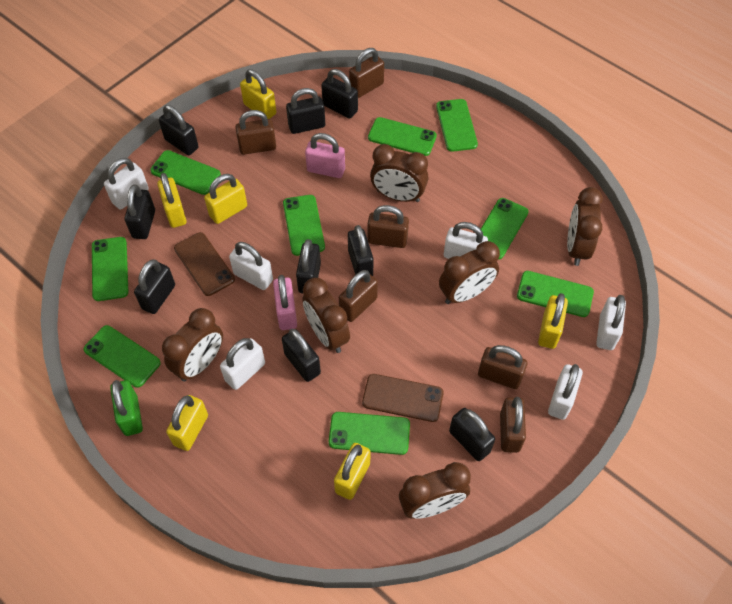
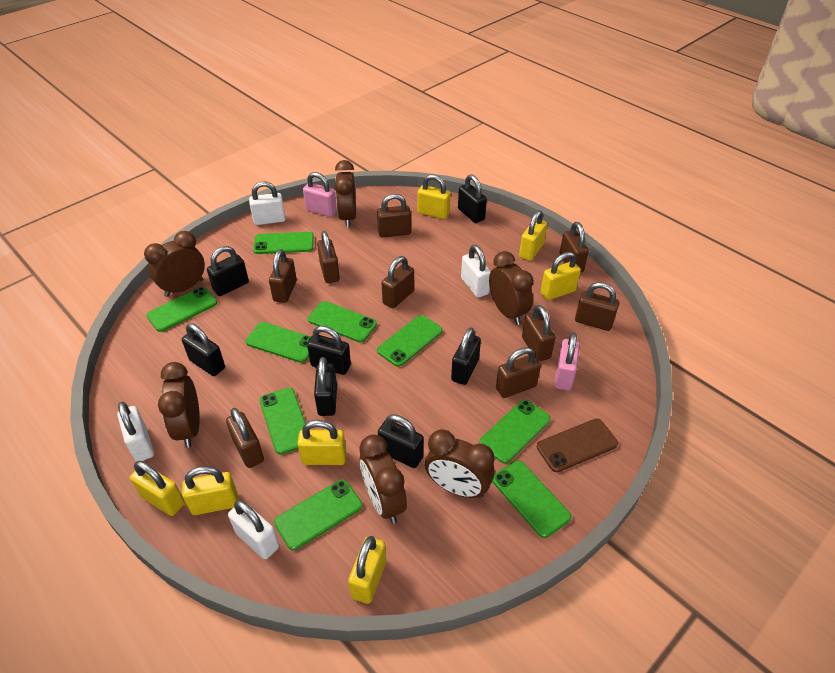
black padlock: [125,184,155,239] [134,259,175,314] [159,105,198,155] [282,329,321,382] [286,88,325,134] [296,239,321,294] [321,69,358,119] [348,225,373,276] [449,408,495,461] = 9 -> [182,323,225,376] [207,246,249,296] [307,326,351,375] [314,357,337,416] [378,415,424,468] [451,327,481,385] [458,175,487,223] = 7
brown padlock: [235,110,276,155] [339,270,378,322] [349,48,384,98] [367,205,409,248] [478,345,527,389] [500,397,526,453] = 6 -> [226,408,264,468] [269,249,297,303] [317,231,340,283] [377,194,411,238] [382,256,414,308] [496,347,541,398] [522,305,555,361] [560,222,589,273] [575,282,619,331] = 9
brown phone: [174,232,235,296] [362,374,444,422] = 2 -> [537,419,618,472] = 1
green padlock: [110,380,143,436] = 1 -> none = 0
white padlock: [104,158,149,210] [220,338,265,390] [229,242,273,290] [444,222,488,259] [548,364,583,420] [596,295,626,350] = 6 -> [117,402,154,461] [228,500,279,559] [249,181,286,225] [461,245,491,298] = 4
yellow padlock: [157,173,187,228] [166,395,208,451] [204,174,247,224] [240,69,276,119] [334,443,370,500] [538,293,568,349] = 6 -> [130,461,185,516] [182,466,238,515] [297,420,346,465] [348,536,386,604] [418,174,451,219] [519,210,547,261] [541,252,581,300] = 7

